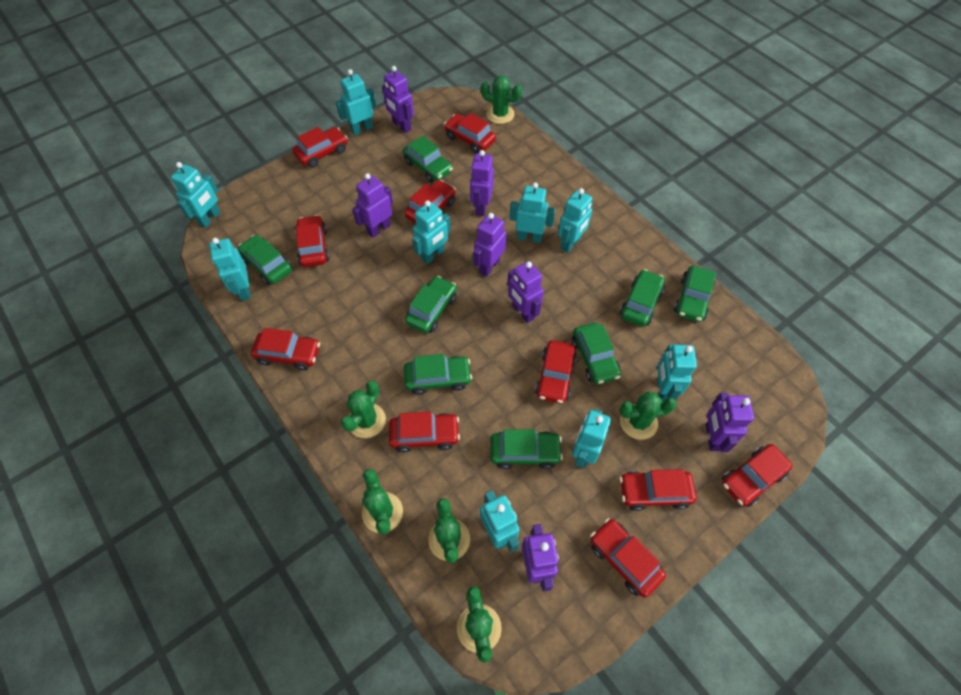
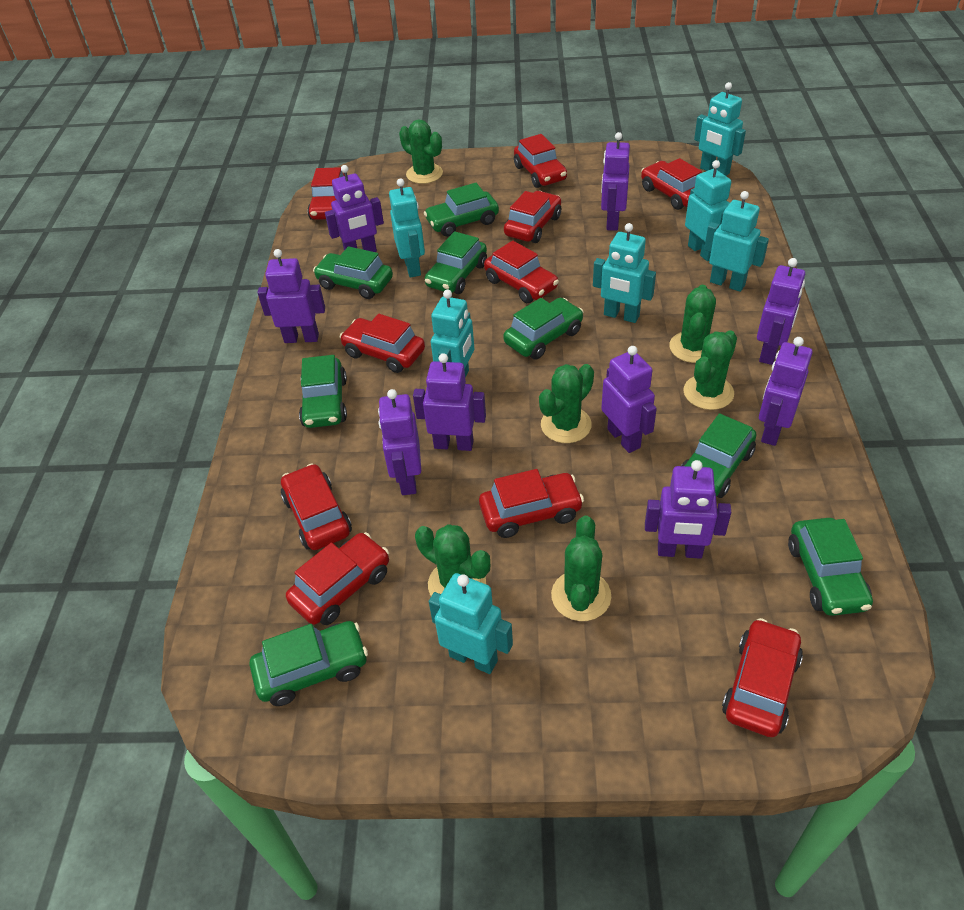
purple robot: [352,173,393,238] [382,66,414,133] [470,150,494,216] [473,213,506,277] [507,261,544,323] [522,524,559,592] [706,393,754,452] = 7 -> [257,249,325,343] [325,165,384,252] [378,389,421,495] [413,353,486,451] [601,132,630,231] [601,346,657,453] [645,460,731,559] [757,258,805,365] [759,337,813,446] = 9
turquoise robot: [171,162,220,228] [209,238,251,301] [336,69,376,135] [412,200,451,264] [480,490,520,552] [510,182,556,243] [558,188,593,253] [572,409,611,468] [657,344,697,402] = 9 -> [389,178,425,278] [429,573,513,674] [431,289,474,377] [593,223,656,323] [685,160,731,261] [694,82,746,176] [704,191,769,292] = 7

